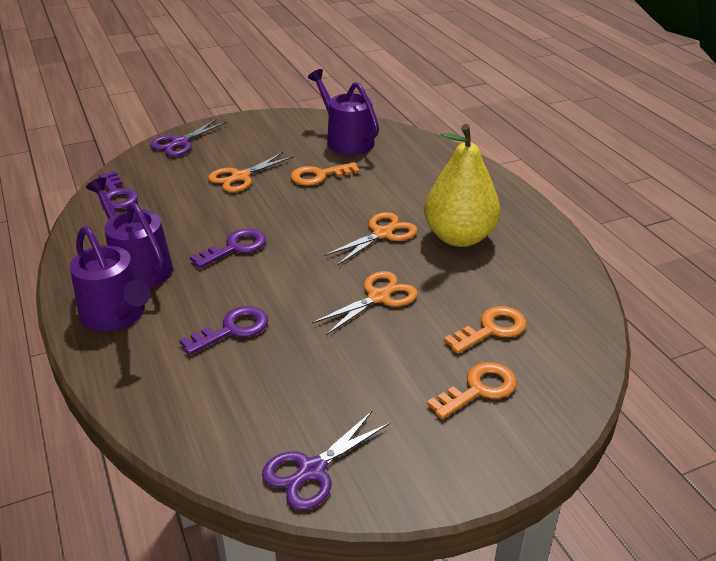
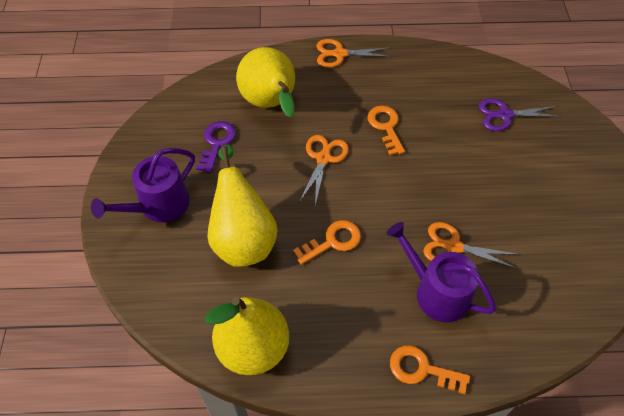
purple key: [99,171,138,209] [179,306,268,355] [190,229,266,268] = 3 -> [196,121,236,173] = 1
purple scissors: [150,119,227,157] [262,411,390,510] = 2 -> [478,98,563,131] = 1
purple watering can: [70,226,150,332] [86,177,173,288] [308,69,379,155] = 3 -> [91,148,195,222] [386,222,496,322] = 2
yellow pear: [424,124,501,247] = 1 -> [205,297,289,375] [207,145,278,267] [236,47,295,118] = 3

